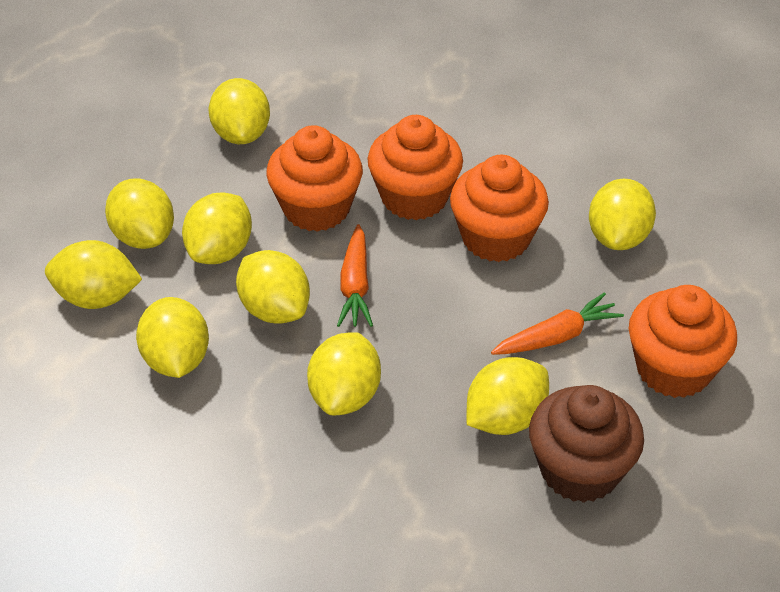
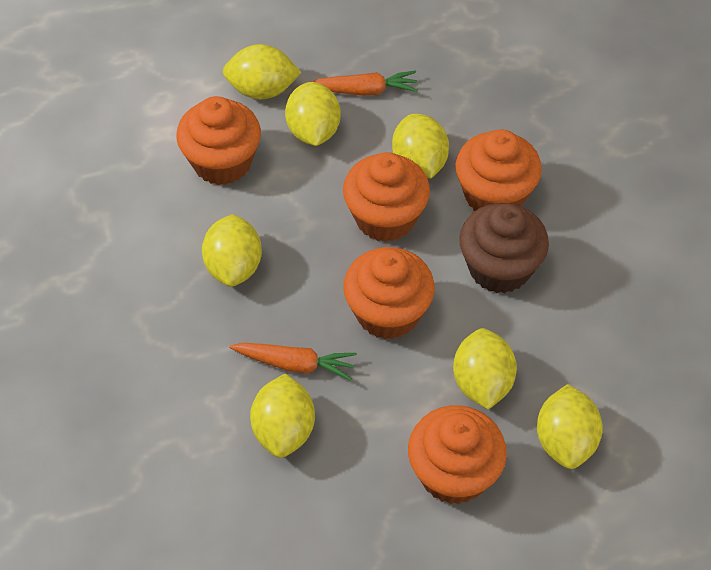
orange cupcake: [266,125,363,232] [367,115,463,220] [450,155,549,262] [629,285,737,398] = 4 -> [176,96,261,185] [343,152,430,242] [343,247,435,339] [408,405,507,504] [455,129,542,211] = 5
yellow lemon: [45,240,142,309] [105,179,174,249] [136,297,209,378] [182,192,252,264] [209,78,270,144] [236,250,310,324] [307,332,381,416] [466,357,549,435] [589,179,656,250] = 9 -> [202,214,262,287] [223,44,302,99] [250,373,315,458] [285,82,341,146] [392,114,449,178] [453,328,517,410] [537,384,603,469] = 7

